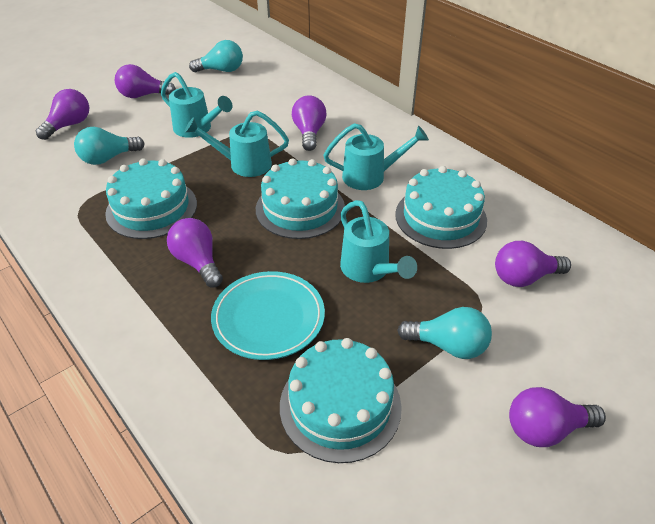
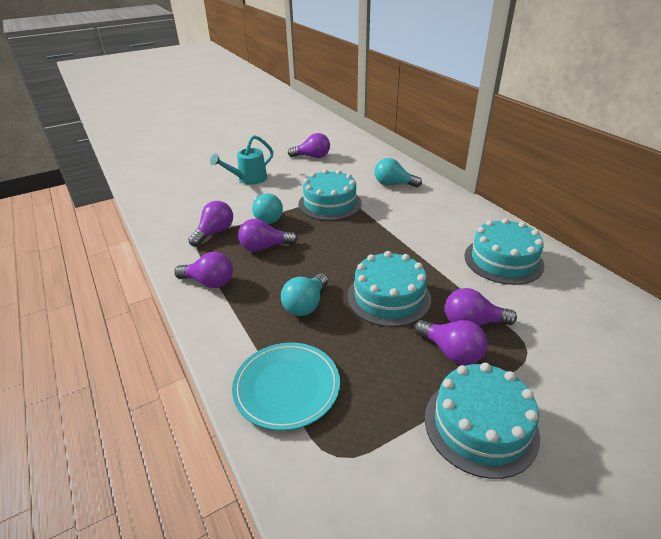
turquoise watering can: [161,72,233,138] [184,111,289,177] [323,123,429,190] [340,200,417,283] = 4 -> [210,135,273,185] = 1

